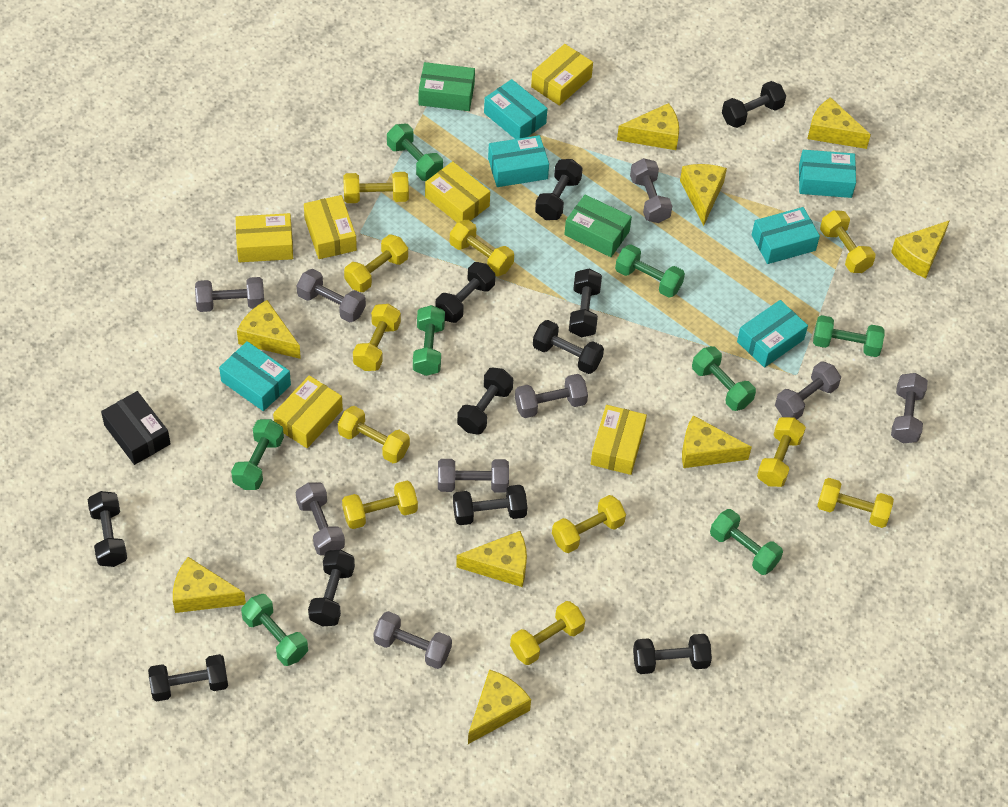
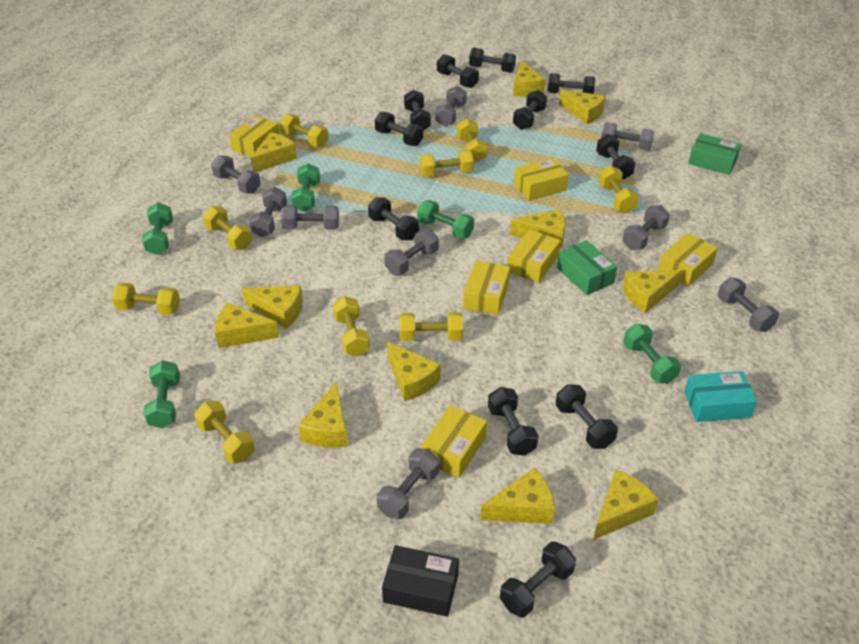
green dumbbell: [231,419,284,490] [241,594,308,666] [387,124,443,181] [413,305,445,376] [615,244,685,297] [692,346,756,411] [710,509,783,575] [813,315,885,357] = 8 -> [142,203,173,255] [144,360,180,428] [291,163,320,212] [417,200,474,239] [623,324,681,384] = 5
turquoise box: [219,341,291,411] [484,79,548,139] [488,135,549,187] [737,300,808,368] [752,207,820,264] [799,150,856,198] = 6 -> [684,371,757,422] = 1
yellow cheese: [173,557,246,613] [237,300,301,359] [456,531,527,587] [468,669,531,744] [617,103,679,150] [680,164,727,226] [682,415,752,468] [807,97,871,149] [891,220,950,278] = 9 -> [215,302,279,348] [242,285,303,329] [251,132,297,172] [298,381,348,447] [387,342,441,401] [480,468,555,524] [510,209,565,248] [513,60,546,96] [559,89,605,124] [593,469,659,540] [622,270,682,313] = 11
yellow dumbbell: [338,406,410,463] [342,481,418,529] [343,172,409,203] [344,234,408,292] [353,304,401,371] [450,220,514,276] [510,601,585,665] [552,495,626,553] [757,417,806,487] [817,478,894,528] [820,210,876,273] = 11 -> [112,283,180,315] [194,401,255,463] [203,206,252,250] [279,114,328,147] [332,296,370,356] [400,312,463,341] [420,150,474,177] [457,118,487,163] [598,165,639,213] = 9

